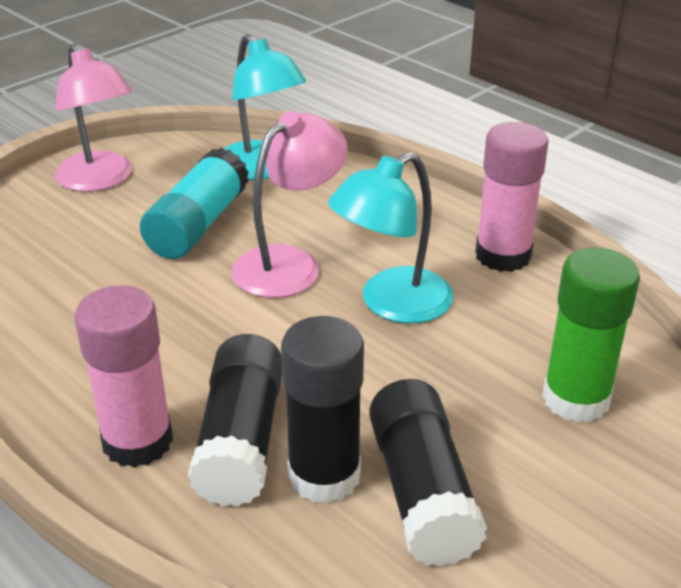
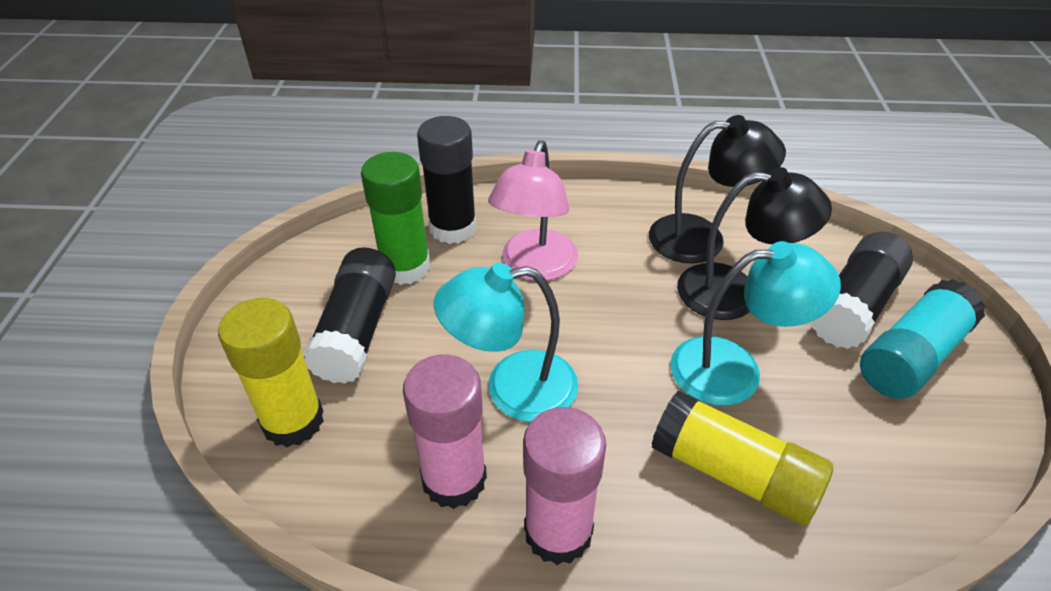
black lamp: none = 0 -> [649,115,786,264] [677,167,832,320] = 2
pink lamp: [55,43,133,192] [231,111,348,298] = 2 -> [488,140,578,280] = 1
yellow glue stick: none = 0 -> [218,298,324,447] [651,391,833,525] = 2

